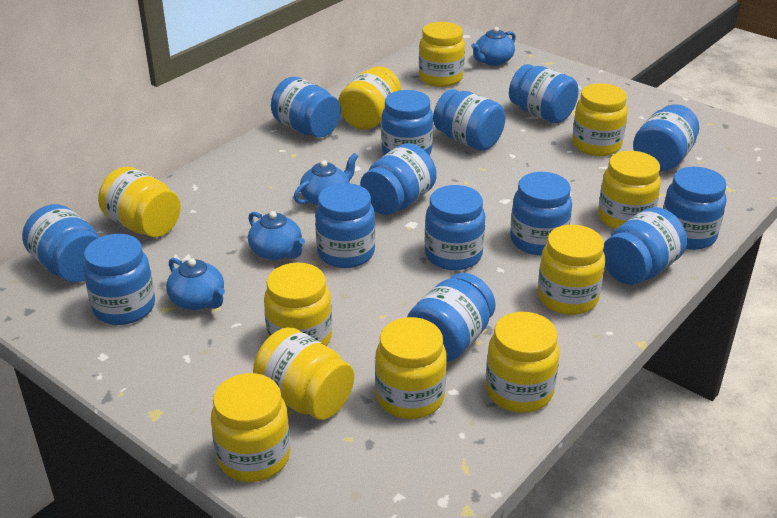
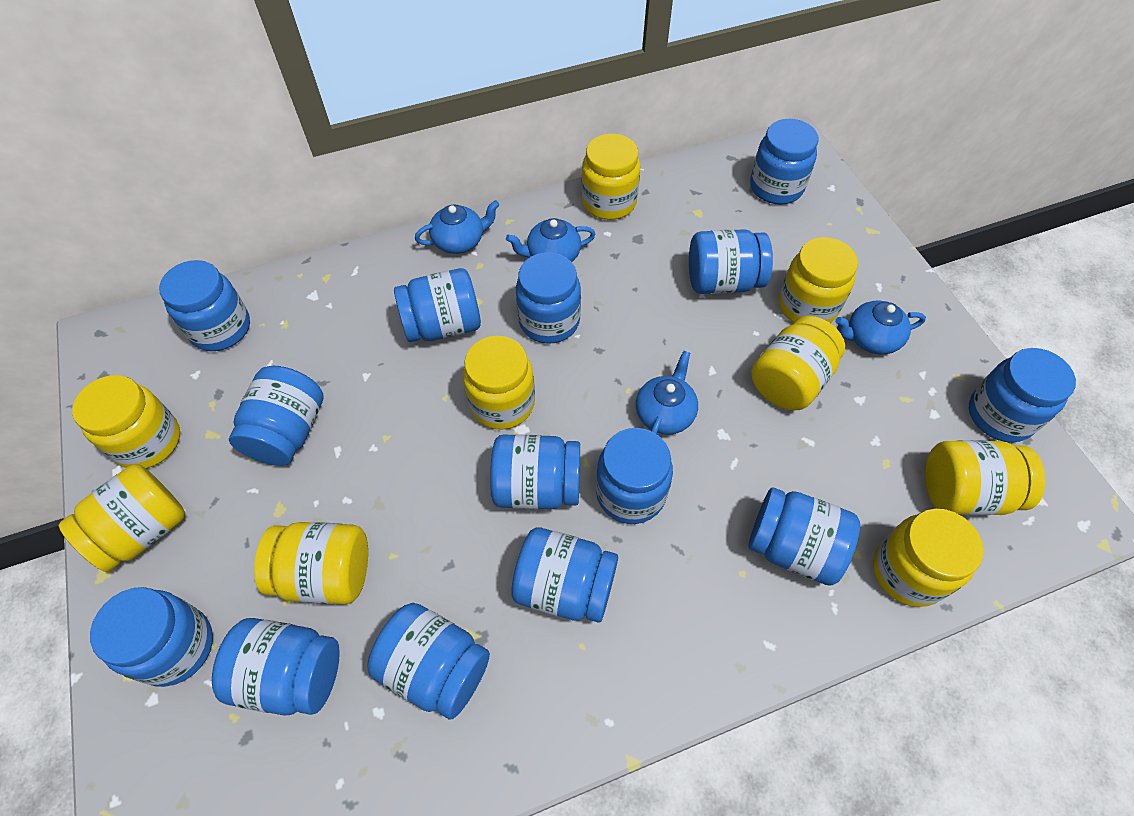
yellow jar: [98,167,181,237] [211,373,290,482] [253,327,354,420] [264,263,332,346] [338,66,401,130] [375,317,447,419] [419,22,465,87] [485,312,560,413] [538,225,606,315] [572,83,628,156] [598,151,661,229] = 11 -> [59,464,185,572] [72,375,180,469] [254,522,368,604] [463,336,535,430] [581,134,640,220] [751,316,845,410] [779,237,858,323] [873,509,984,607] [925,440,1045,515] = 9

